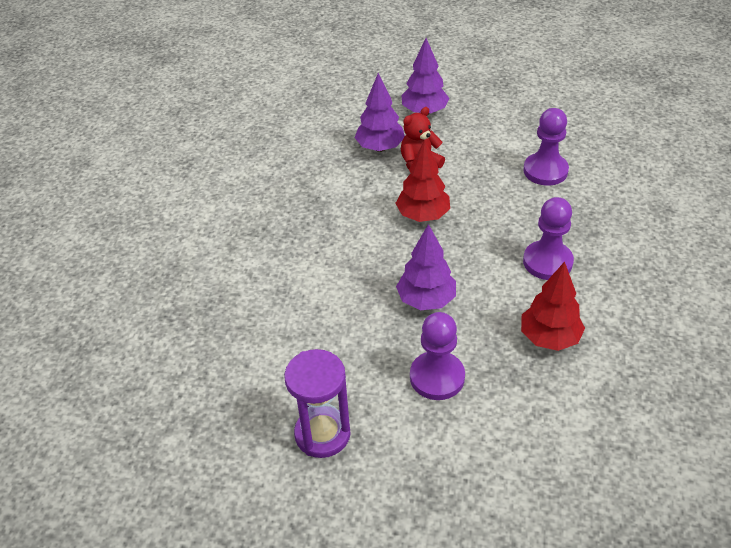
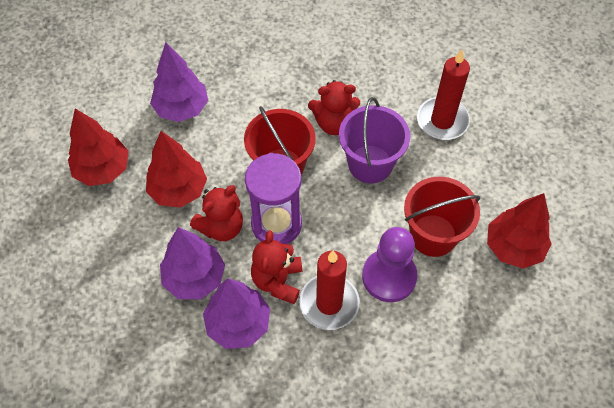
purple bucket: none = 0 -> [339,97,410,183] = 1
purple pawn: [410,312,465,400] [523,108,569,186] [523,197,574,280] = 3 -> [362,227,418,302] = 1
red bucket: none = 0 -> [244,106,315,176] [404,177,480,257] = 2
red candle: none = 0 -> [299,251,360,330] [417,50,470,140] = 2
red teddy bear: [401,107,445,169] = 1 -> [190,185,243,241] [251,231,302,304] [308,80,360,135] = 3
red tree: [395,139,450,222] [521,262,585,351] = 2 -> [68,109,129,186] [146,131,207,207] [487,193,552,269] = 3

